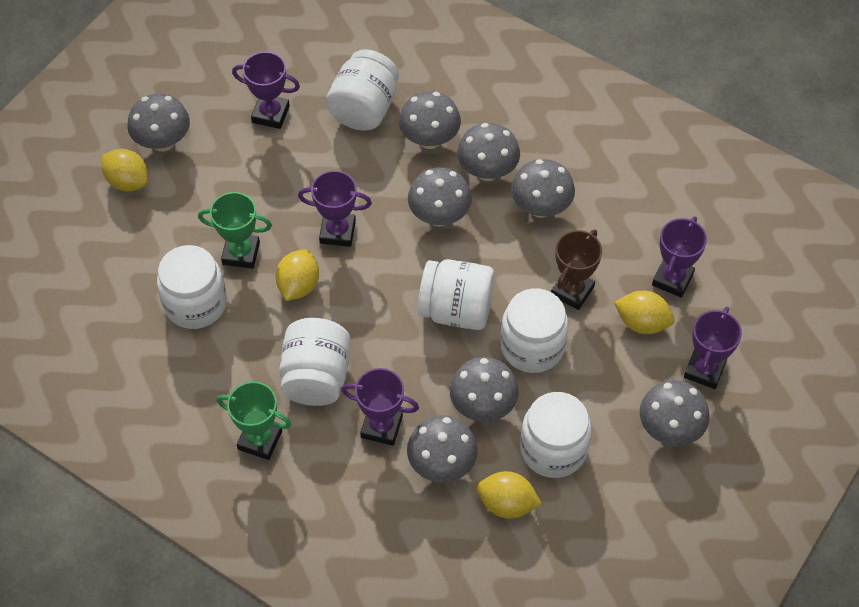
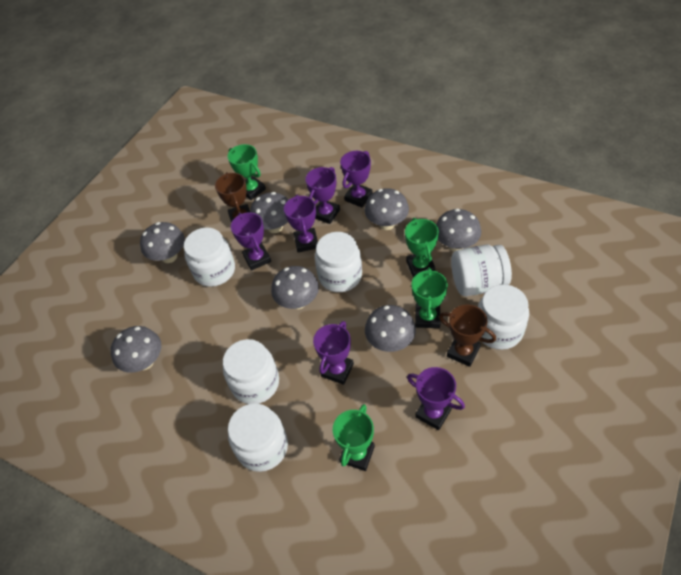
brown trophy: [551,230,602,310] = 1 -> [215,172,250,223] [439,304,496,367] = 2
green trophy: [198,192,272,269] [217,382,292,460] = 2 -> [227,144,266,200] [333,404,375,471] [405,218,439,278] [411,267,448,328] = 4
grey mushroom: [127,94,190,152] [399,91,461,149] [407,415,478,483] [408,168,472,226] [450,357,519,422] [457,123,520,181] [511,159,575,218] [639,380,710,446] = 8 -> [111,326,161,373] [140,222,185,263] [250,192,288,233] [271,266,319,309] [365,188,409,230] [365,305,416,352] [436,209,481,252] = 7
purple trophy: [232,52,300,129] [298,171,372,247] [341,368,419,446] [652,216,707,298] [684,307,742,389] = 5 -> [231,212,271,270] [284,195,318,253] [305,167,340,224] [313,321,354,385] [340,151,372,207] [407,367,465,430] = 6
yellow lemon: [102,149,148,192] [276,250,319,301] [477,471,542,519] [614,291,675,334] = 4 -> none = 0

